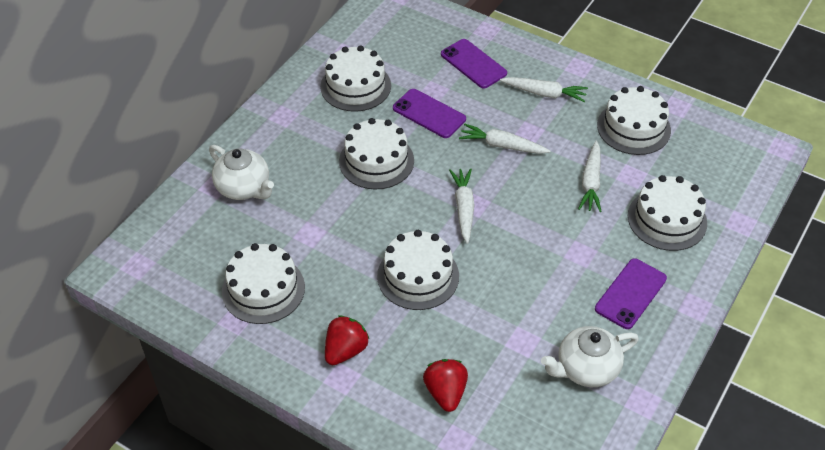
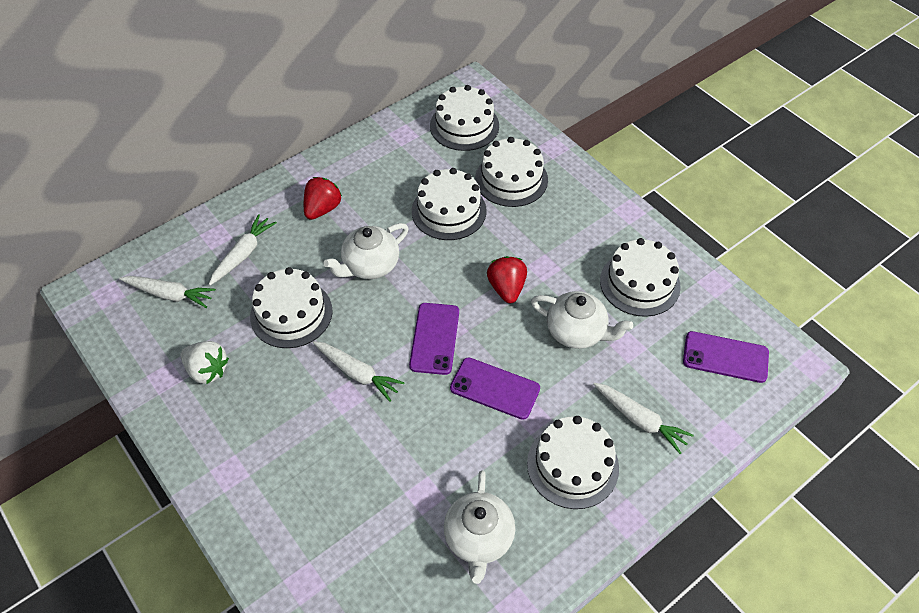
white strawberry: none = 0 -> [180,341,229,384] = 1
white teapot: [209,145,274,200] [541,326,639,387] = 2 -> [323,223,409,279] [444,470,515,584] [531,291,633,349] = 3

